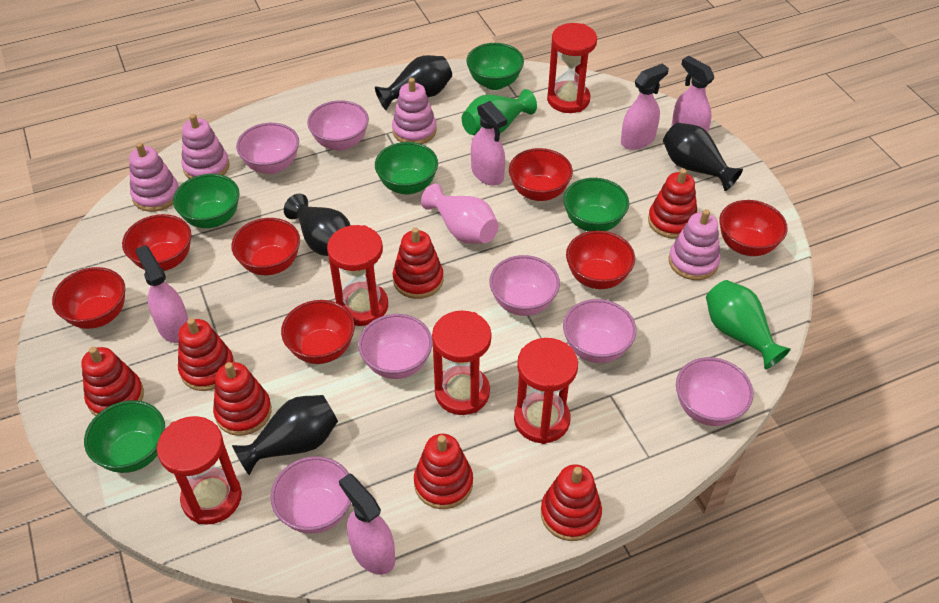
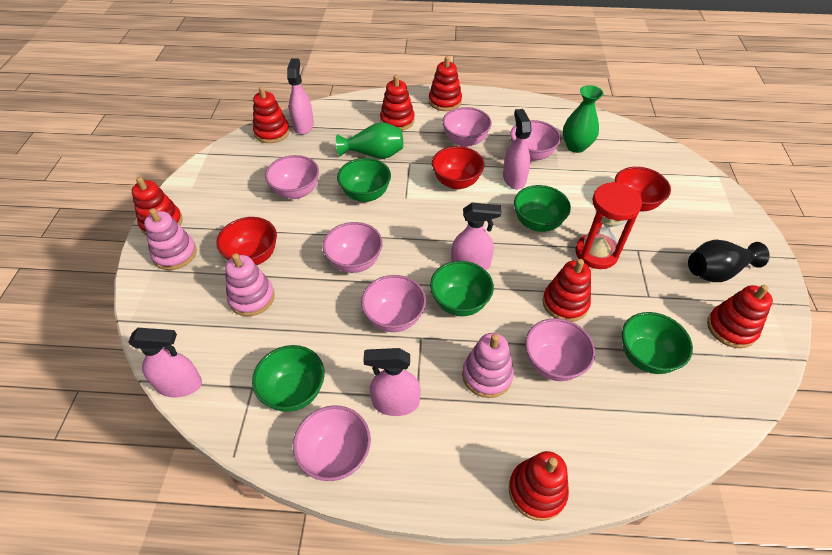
black vase: [232,395,338,476] [284,193,351,256] [375,55,452,110] [663,123,743,191] = 4 -> [688,239,770,282] = 1
pink stacking toy: [129,142,179,212] [181,114,230,179] [392,78,437,144] [669,209,720,280] = 4 -> [144,208,197,270] [225,253,275,316] [462,333,514,398] = 3
pink vase: [421,184,499,244] = 1 -> none = 0
red bowl: [52,267,125,329] [122,214,191,271] [231,218,300,275] [281,300,355,364] [509,148,573,201] [566,230,635,289] [719,200,788,256] = 7 -> [216,217,277,265] [432,146,485,189] [615,167,671,212] = 3
red hourglass: [157,416,242,525] [327,225,388,326] [432,311,492,415] [514,338,578,444] [547,23,597,113] = 5 -> [575,182,642,269] = 1

